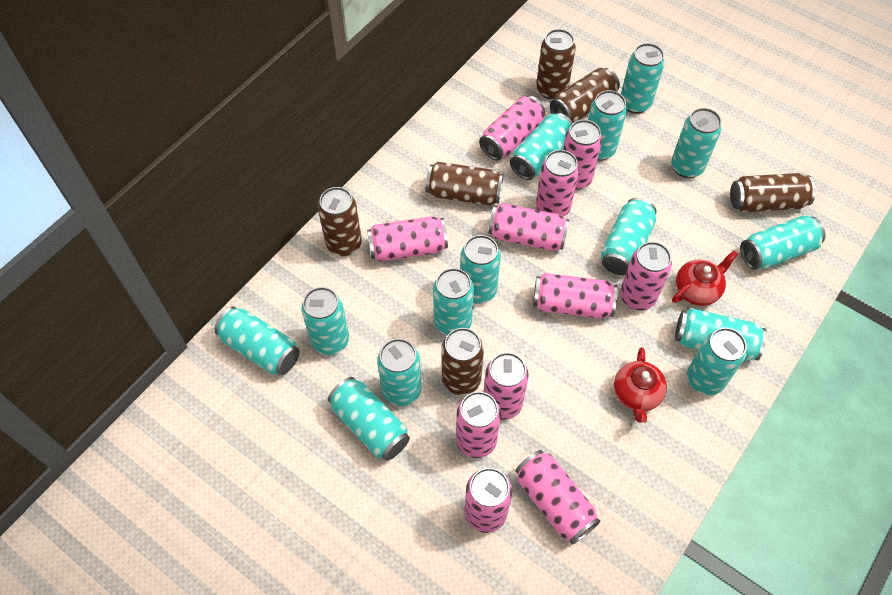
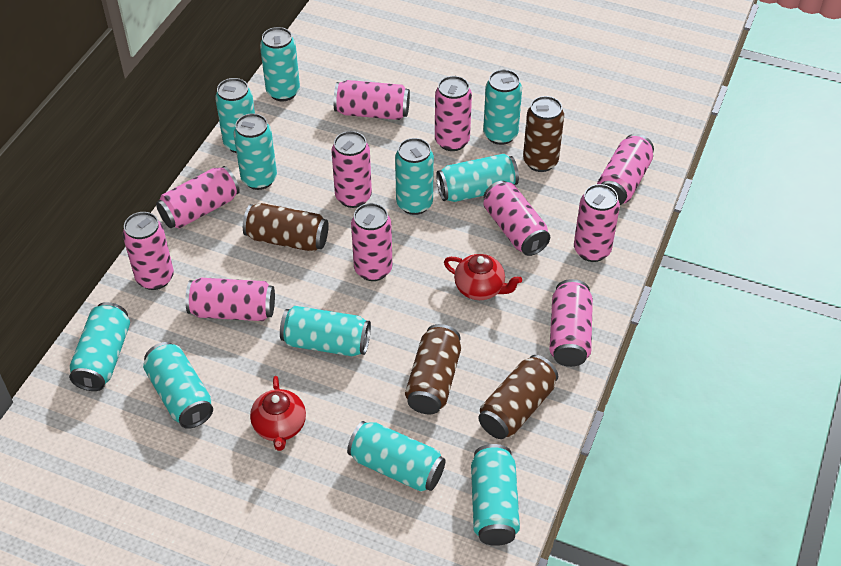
brown can: [318,187,362,256] [426,162,503,205] [441,328,484,395] [536,29,576,100] [550,68,620,123] [730,173,816,212] = 6 -> [243,203,329,252] [405,324,461,414] [478,355,558,439] [523,96,564,172] = 4
turquoise can: [214,307,299,375] [301,287,349,355] [328,377,410,461] [377,339,422,406] [433,268,474,336] [460,235,501,304] [510,113,573,180] [588,90,627,161] [601,198,657,275] [621,43,665,114] [671,108,722,178] [675,308,767,361] [687,328,747,395] [740,215,826,270] = 14 -> [69,302,130,391] [143,342,213,429] [215,78,255,153] [234,113,277,190] [260,27,300,101] [280,306,371,356] [347,421,445,492] [395,138,434,215] [436,154,519,202] [471,444,520,546] [483,69,522,145] = 11

